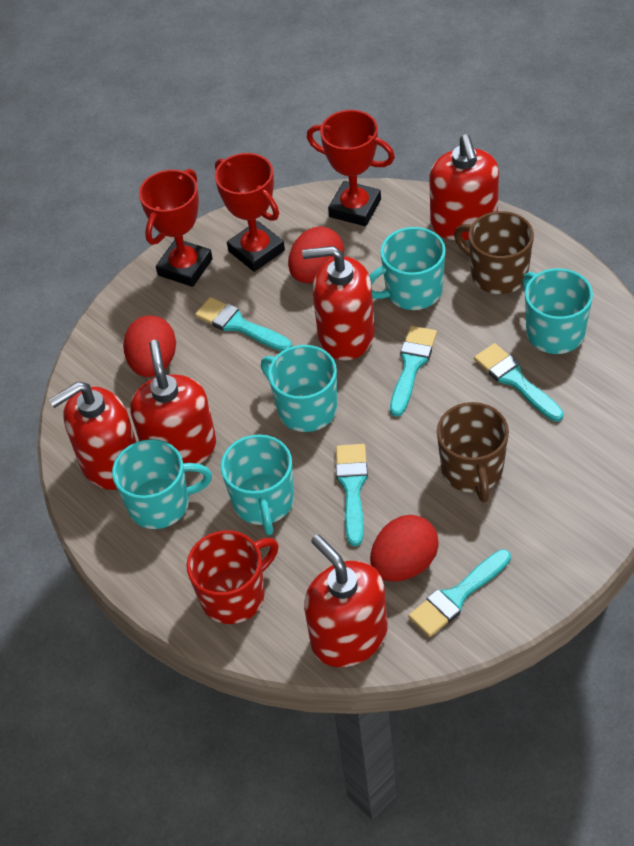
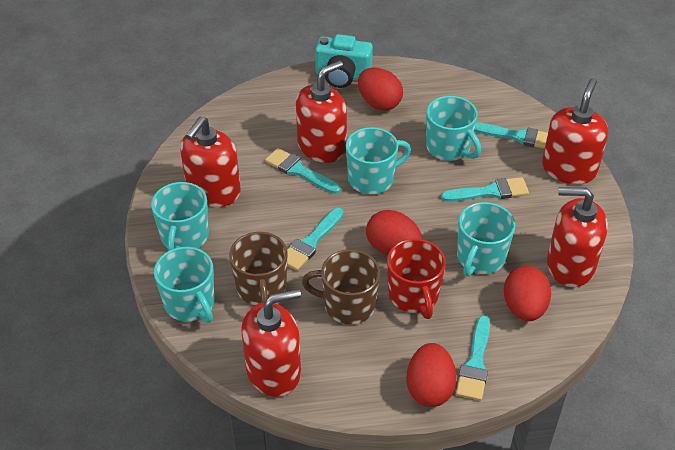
red egg: [123,315,176,377] [288,227,344,283] [370,515,439,582] = 3 -> [358,68,403,111] [366,210,422,255] [406,343,456,407] [504,266,551,321] = 4
red trophy: [139,169,213,287] [215,153,285,272] [307,110,395,226] = 3 -> none = 0
turquoise camera: none = 0 -> [315,34,373,88] = 1

